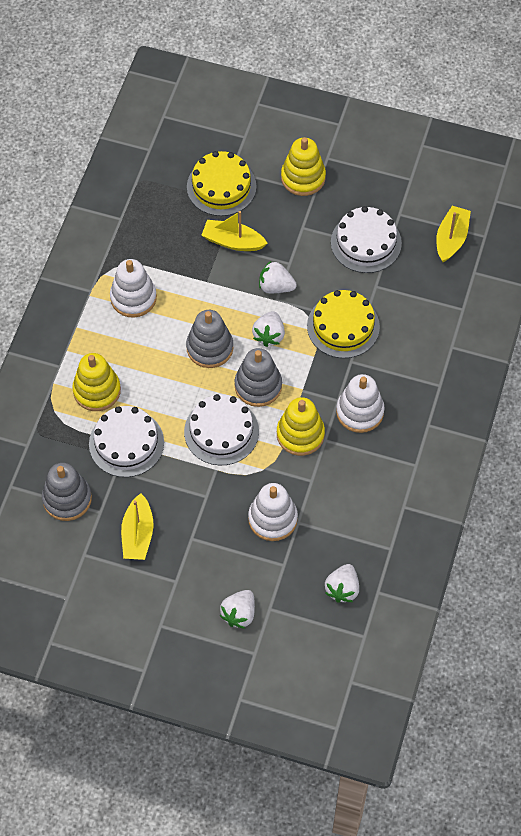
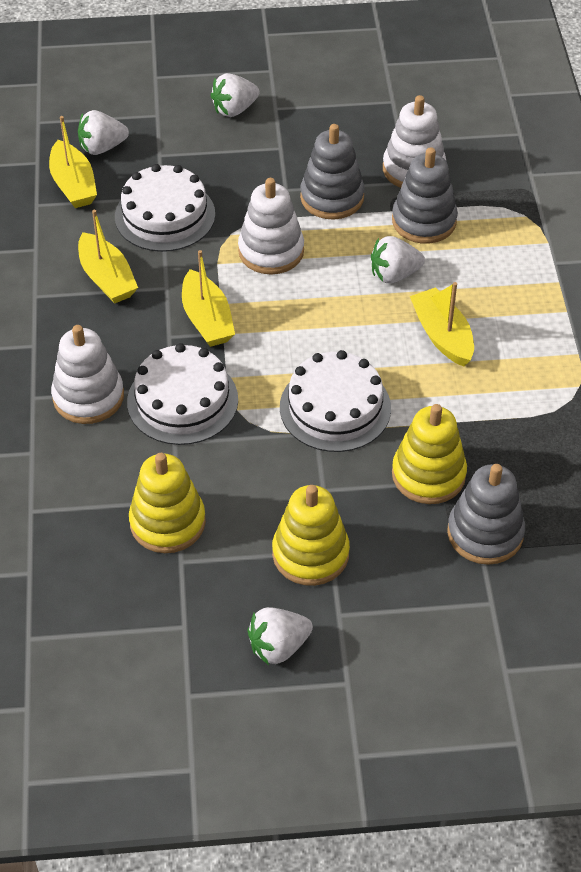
yellow boat: [121,493,154,560] [201,211,268,251] [436,206,471,262] = 3 -> [49,116,97,208] [78,210,138,304] [182,250,235,347] [410,282,474,366] = 4
yellow cake: [187,151,257,216] [307,290,380,358] = 2 -> none = 0

